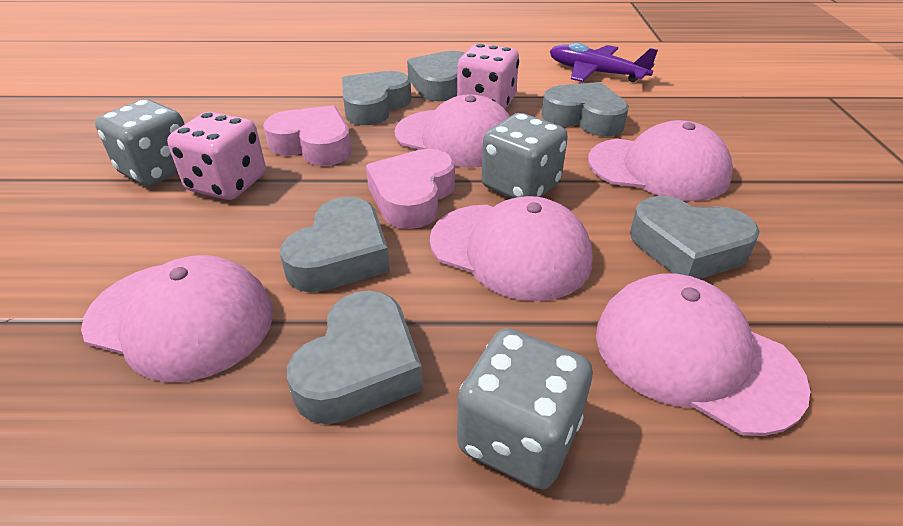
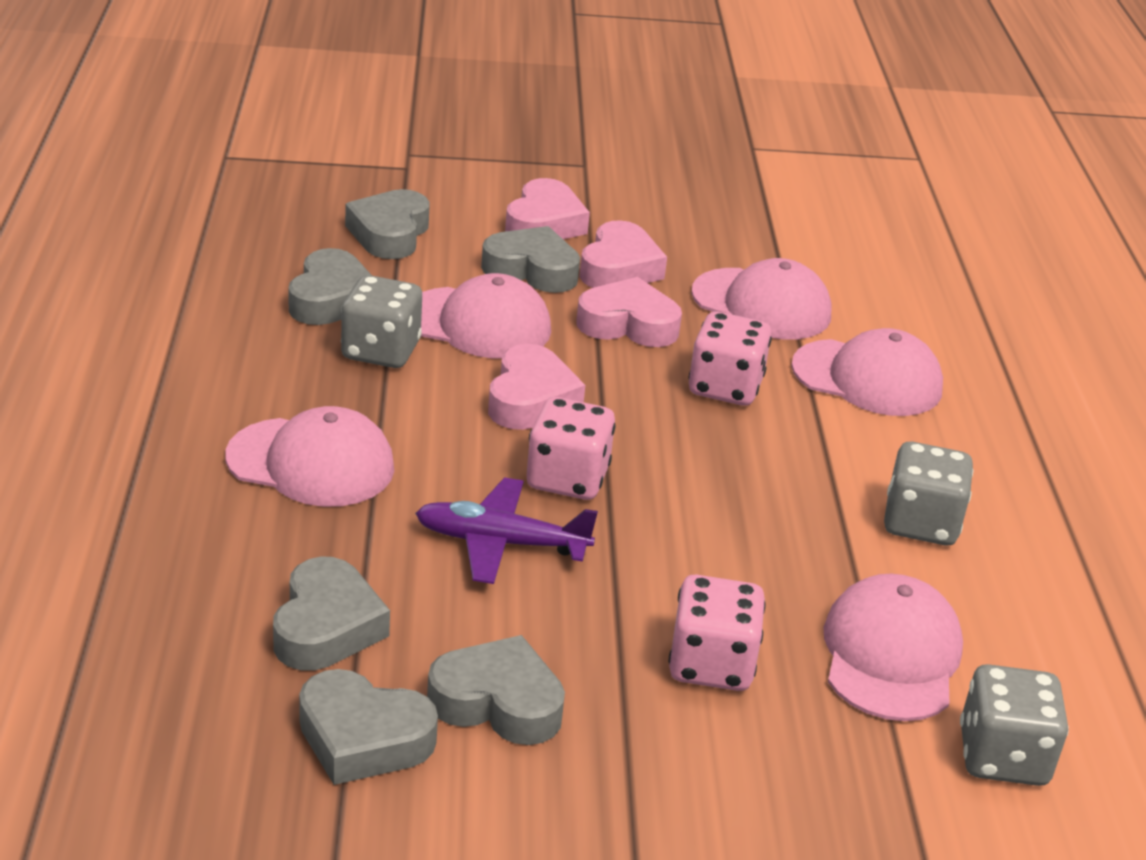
pink dice: [167,112,266,200] [457,44,519,109] = 2 -> [527,397,616,500] [669,575,766,691] [688,311,772,406] = 3
pink heart: [263,105,351,166] [366,149,455,229] = 2 -> [488,344,585,430] [505,178,590,239] [576,277,682,347] [579,220,667,288] = 4

